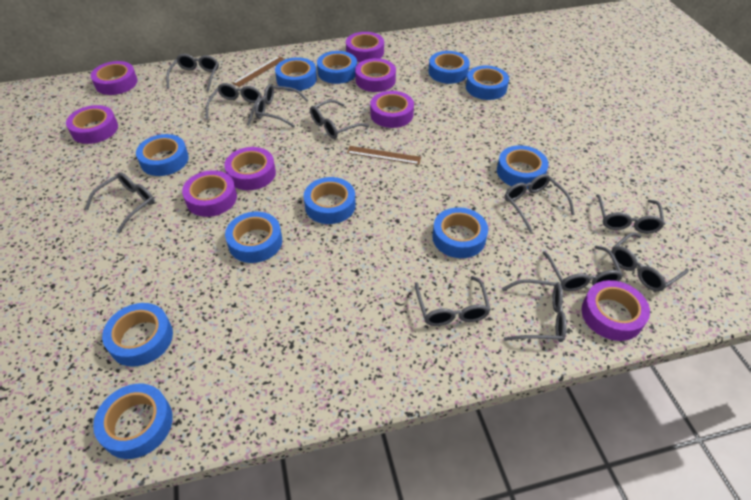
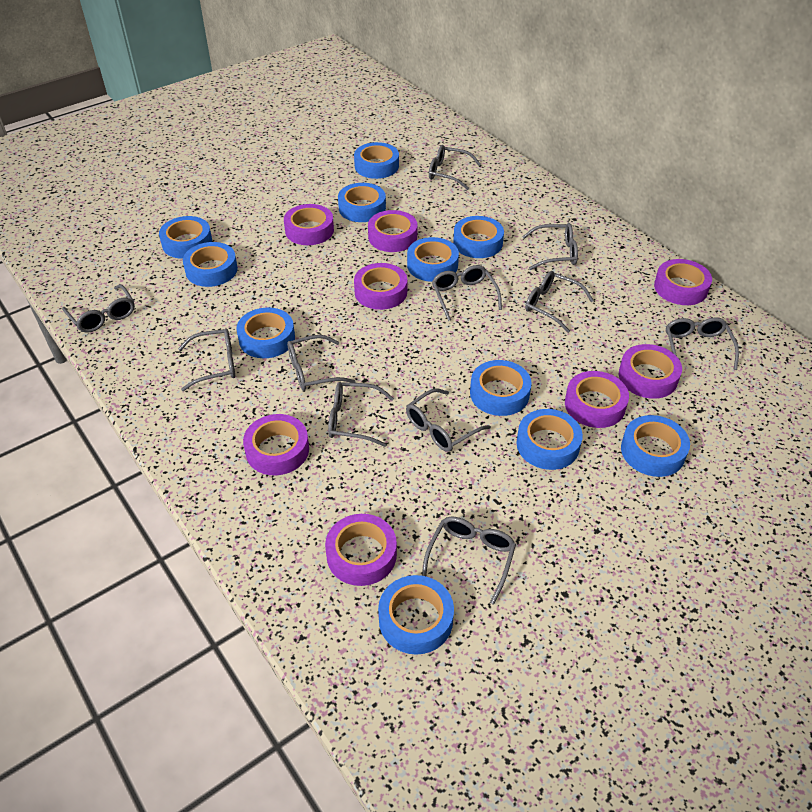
brown ruler: [233,56,285,87] [347,146,421,165] = 2 -> none = 0

